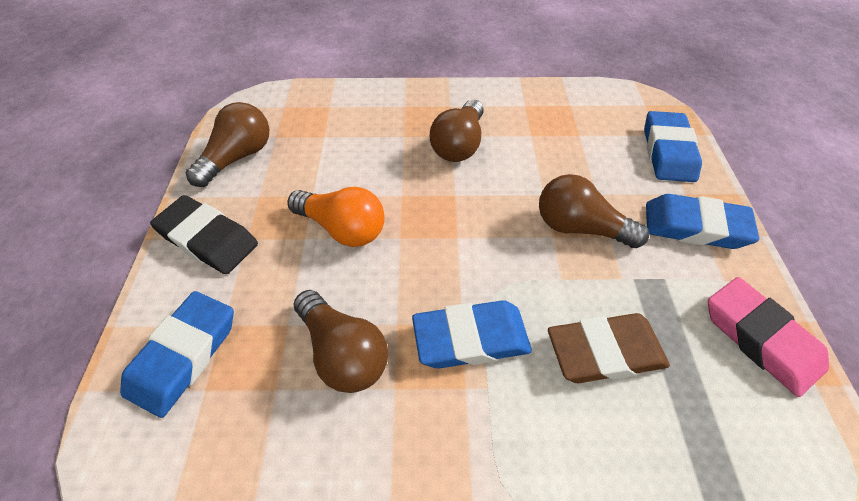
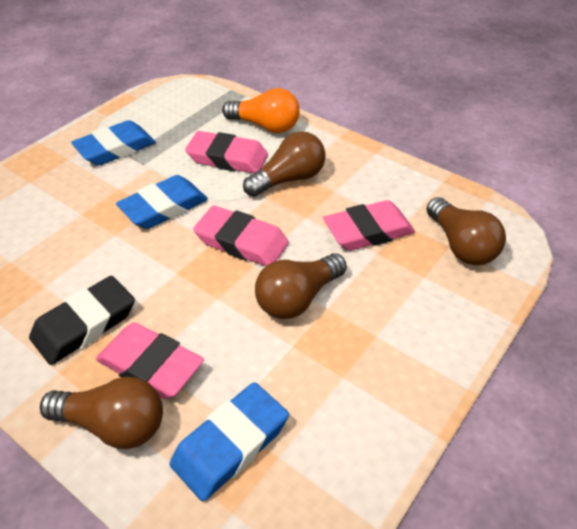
blue eraser: [120,291,234,418] [412,300,532,369] [644,111,702,182] [646,194,760,249] = 4 -> [71,120,156,165] [116,175,208,229] [170,382,289,501] = 3
brown eraser: [548,313,670,383] = 1 -> none = 0
pink eraser: [708,277,829,397] = 1 -> [96,322,204,399] [185,131,268,173] [193,206,289,266] [323,200,415,251] = 4

